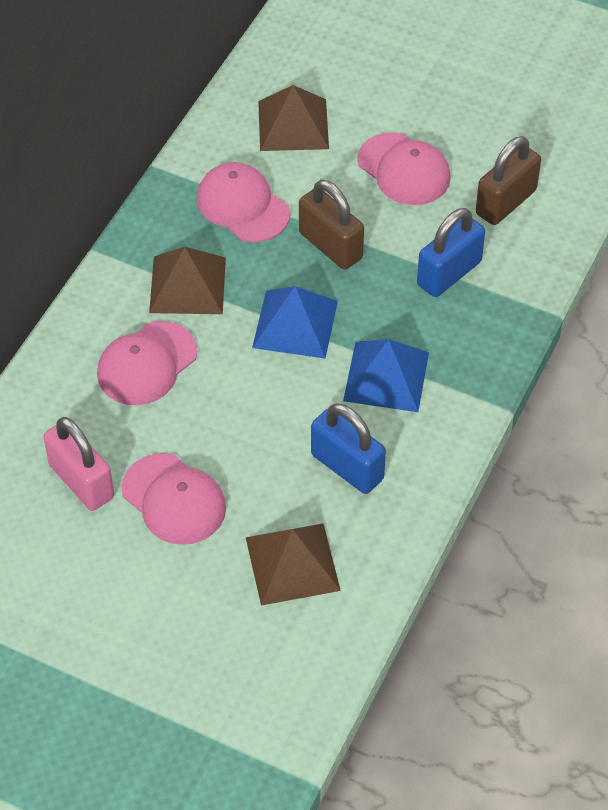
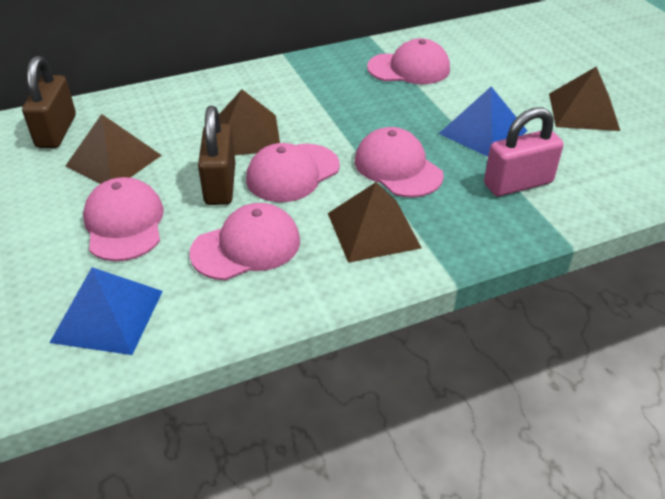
blue padlock: [311,403,386,494] [417,208,485,297] = 2 -> none = 0
brown pyramid: [149,247,226,314] [246,524,341,606] [258,85,329,151] = 3 -> [65,114,162,184] [219,90,280,155] [328,182,422,263] [549,67,620,131] = 4
pink cap: [97,321,197,405] [121,453,226,545] [197,162,290,242] [357,132,451,205] = 4 -> [83,177,164,261] [189,203,300,280] [246,143,340,202] [355,127,444,198] [367,38,450,84] = 5

